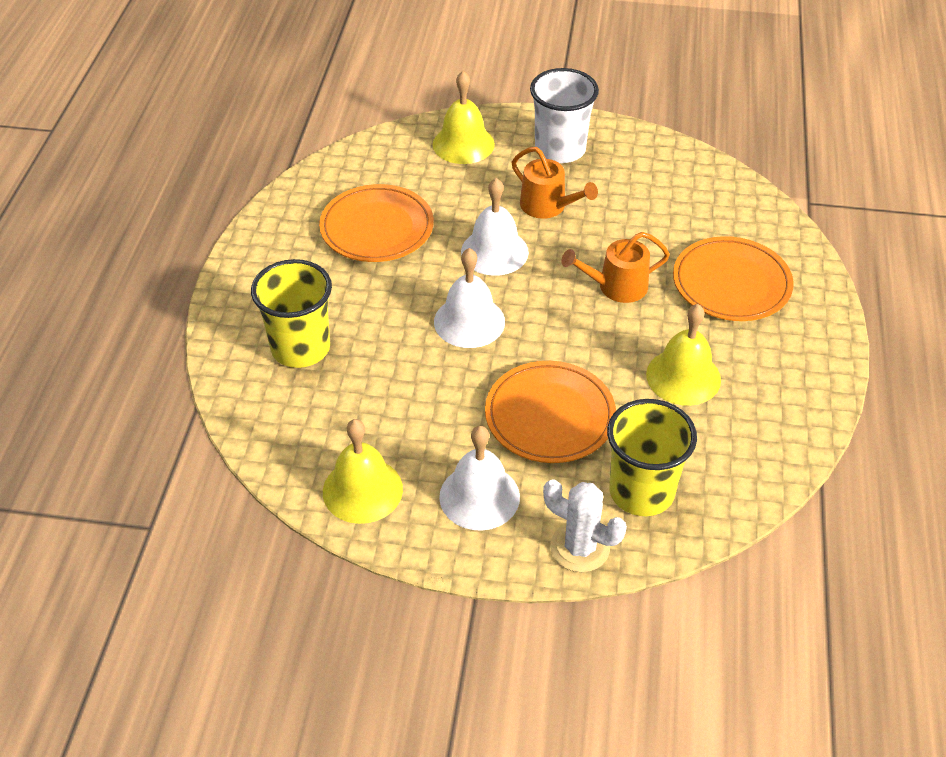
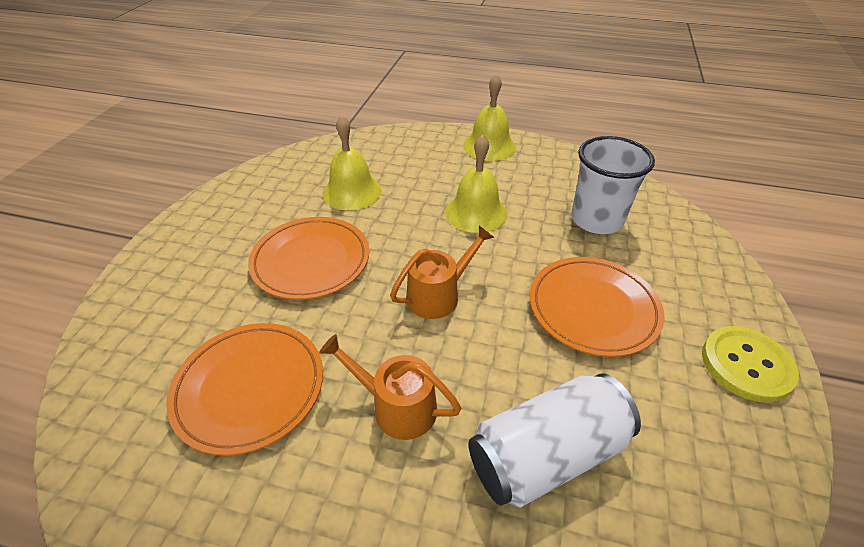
white bell: [434,248,505,348] [439,426,520,531] [461,178,529,276] = 3 -> none = 0
white cactus: [543,479,627,572] = 1 -> none = 0
white can: none = 0 -> [469,373,641,508] = 1
yellow button: none = 0 -> [702,326,799,402] = 1
yellow cup: [251,259,332,368] [607,399,697,516] = 2 -> none = 0

